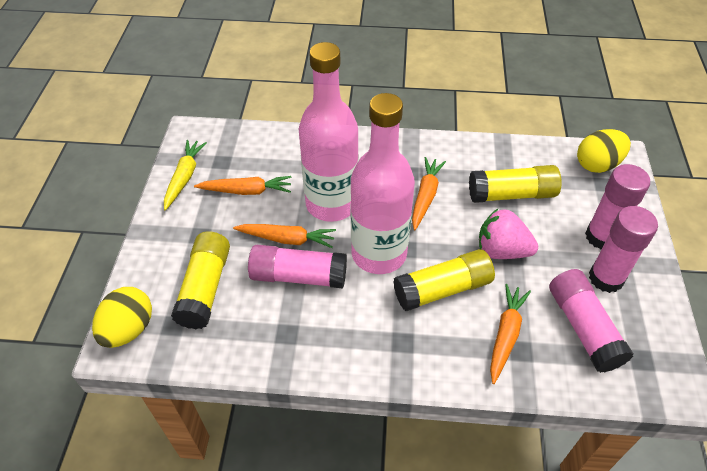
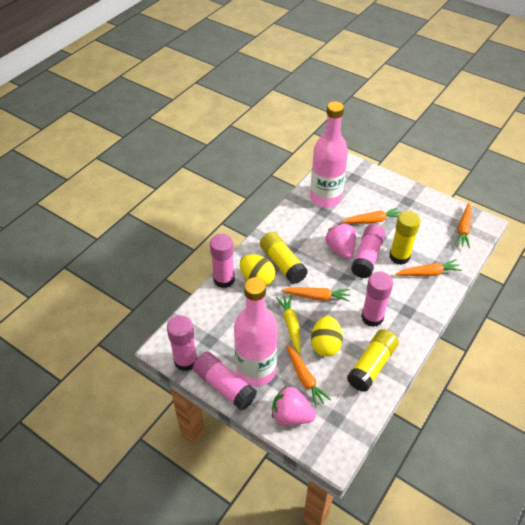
orange carrot: [194,176,291,195] [233,224,336,248] [412,157,446,230] [490,284,531,384] = 4 -> [281,287,350,302] [286,344,331,407] [342,207,401,223] [396,259,462,276] [455,203,472,248] = 5
pink glue stick: [248,245,347,289] [549,269,634,373] [585,164,650,249] [589,206,658,293] = 4 -> [167,315,197,371] [193,351,257,411] [210,234,235,288] [351,224,385,278] [361,272,393,327] = 5
pink strawberry: [479,209,538,259] = 1 -> [272,386,316,425] [326,223,356,259] = 2

